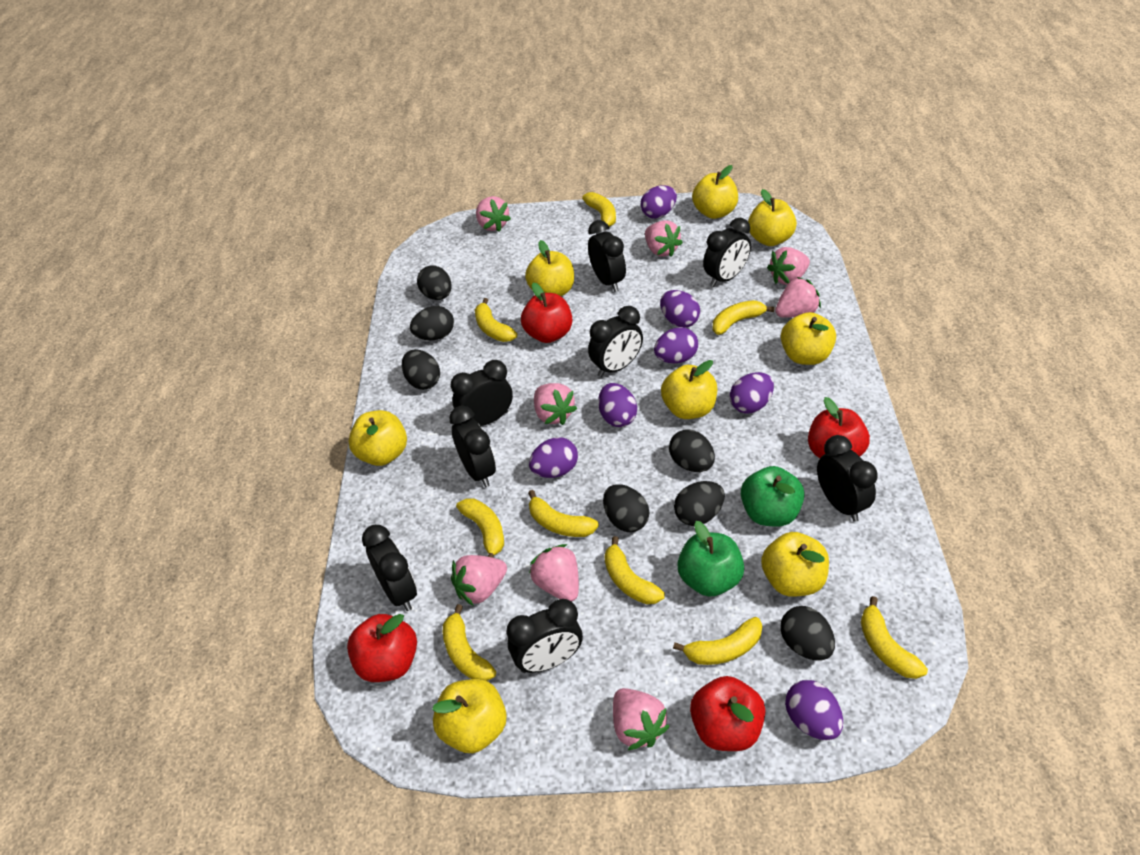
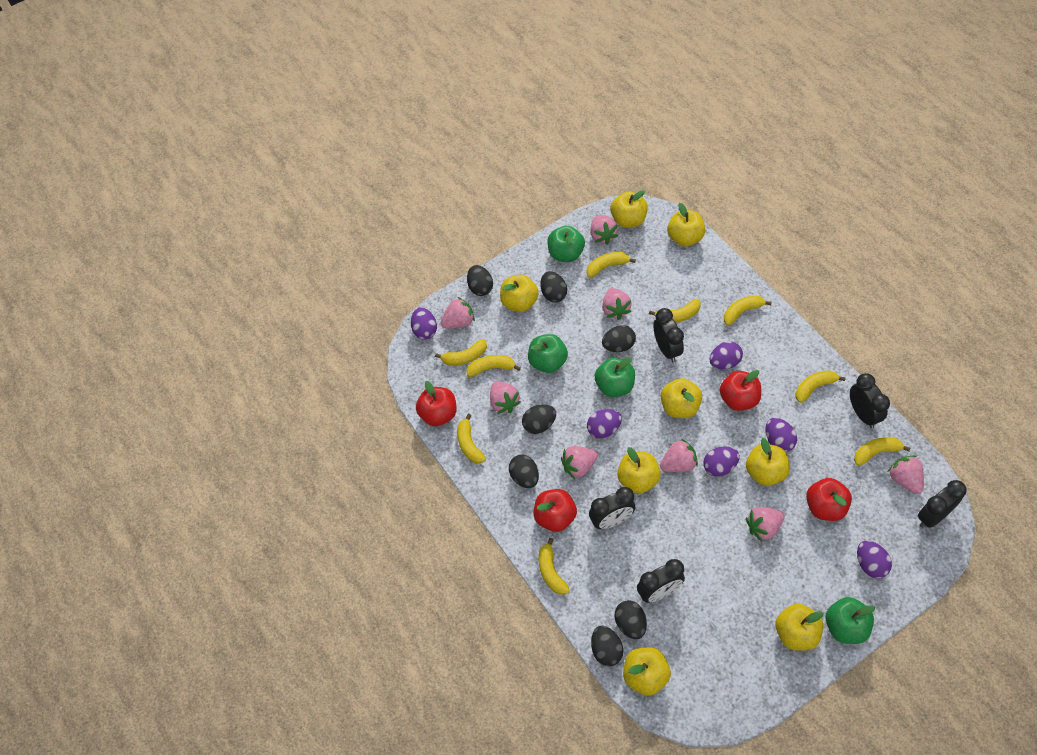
black clock: [362,525,417,611] [449,406,496,487] [451,360,513,426] [507,599,583,673] [588,220,626,292] [588,306,643,377] [703,218,751,287] [817,435,878,522] = 8 -> [589,487,635,529] [637,559,685,603] [653,308,684,362] [850,373,890,428] [918,480,967,528] = 5
green apple: [677,521,744,597] [741,466,805,527] = 2 -> [528,334,568,373] [547,226,585,262] [595,357,635,397] [825,597,875,644] = 4
purple egg: [529,437,578,478] [598,383,637,427] [640,185,677,218] [654,327,699,364] [660,290,700,328] [730,372,774,414] [785,680,843,740] = 7 -> [411,307,437,340] [587,409,622,438] [703,446,740,477] [709,341,743,369] [765,418,797,452] [857,541,892,578] = 6

